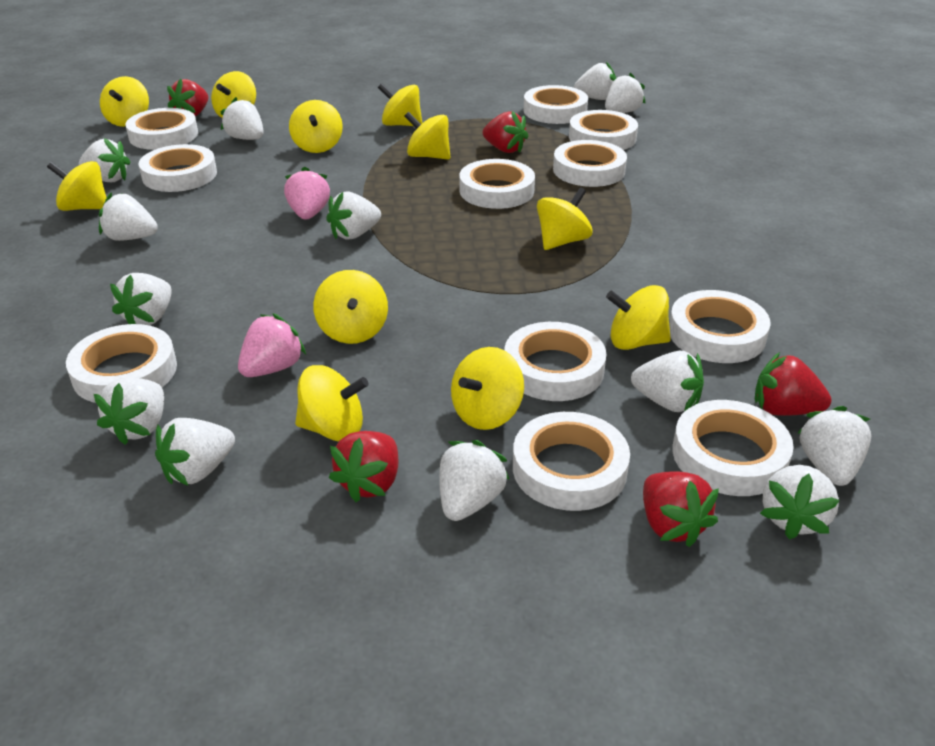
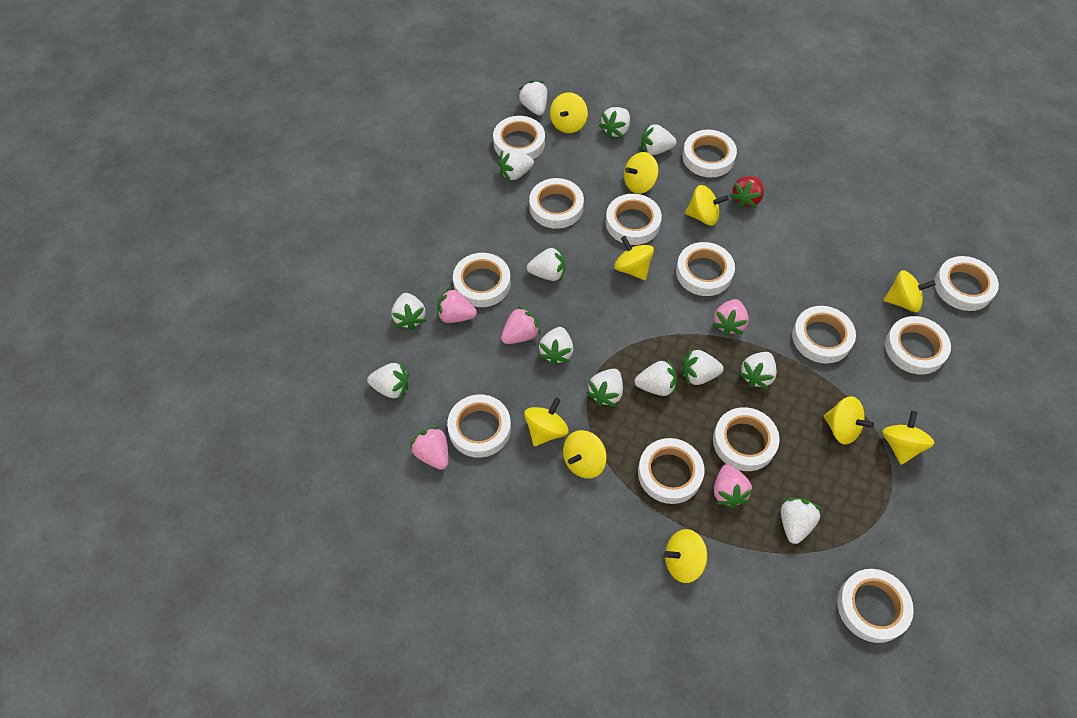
pink strawberry: [238,313,306,377] [284,166,330,220] = 2 -> [410,426,448,470] [437,288,477,323] [501,306,541,344] [712,299,749,336] [714,464,753,508] = 5
red strawberry: [167,79,208,116] [329,431,398,502] [482,111,528,153] [643,471,719,547] [755,352,832,416] = 5 -> [730,176,764,208] = 1
white tape: [66,324,177,403] [125,108,198,150] [139,144,217,192] [459,159,535,209] [504,322,606,401] [513,412,630,511] [524,85,588,124] [553,140,627,187] [569,110,638,150] [669,290,770,363] [673,400,794,496] = 11 -> [447,395,511,458] [453,253,511,307] [493,116,545,159] [529,178,584,229] [606,194,662,245] [638,438,704,504] [676,242,735,296] [682,130,737,177] [713,407,780,471] [792,306,856,364] [837,569,914,643] [885,316,951,375] [934,256,999,311] = 13
yellow spinning top: [47,161,107,211] [100,76,149,127] [211,71,256,118] [289,100,343,153] [295,365,369,442] [313,270,388,344] [378,83,422,126] [405,112,450,160] [451,347,524,430] [537,187,593,250] [606,285,671,350] = 11 -> [524,398,568,446] [550,92,588,133] [563,430,607,479] [614,236,654,280] [624,152,658,194] [664,529,707,583] [685,185,728,226] [824,396,874,444] [882,411,934,465] [883,270,936,312] = 10

